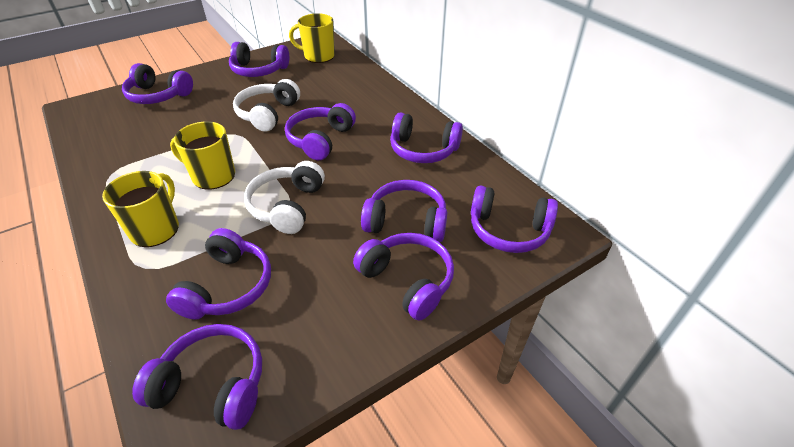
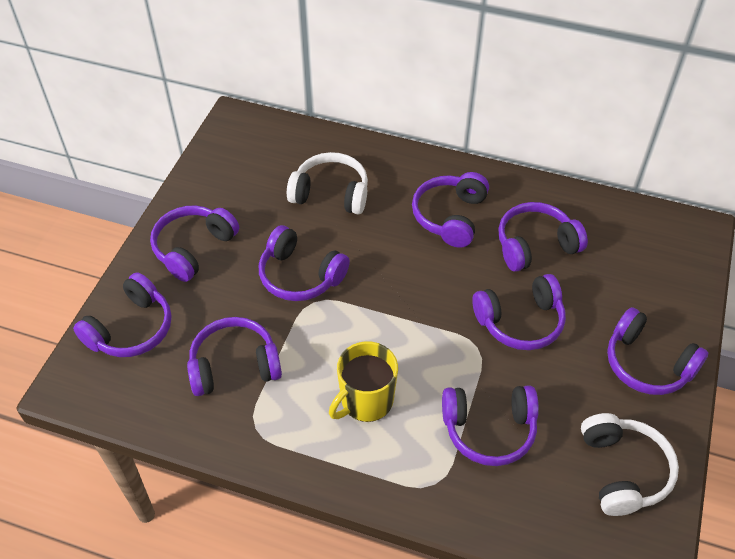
yellow mug: [102,171,179,247] [170,121,235,190] [289,13,335,63] = 3 -> [329,341,398,422] = 1

